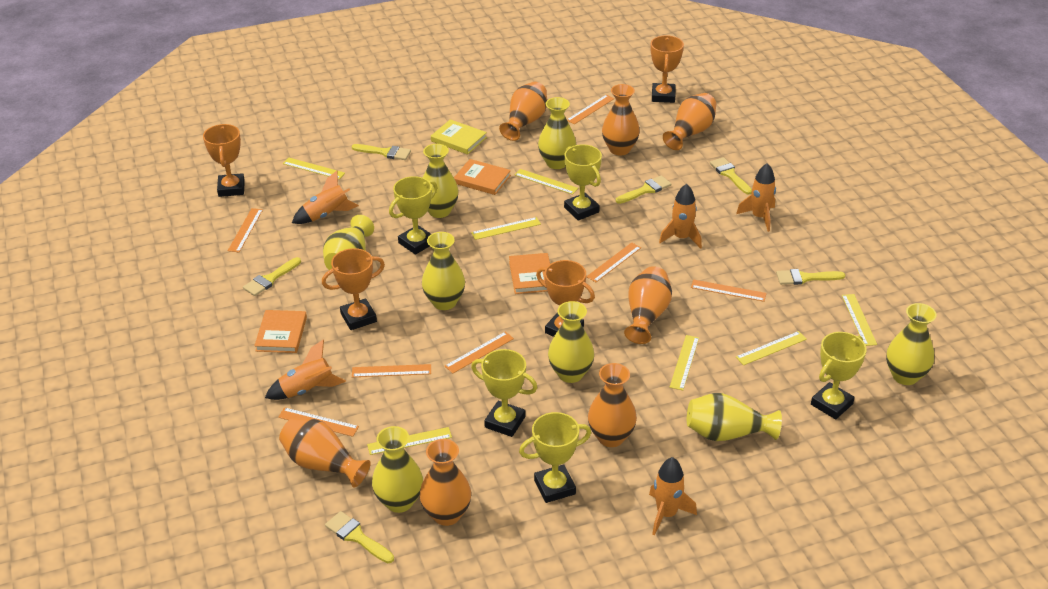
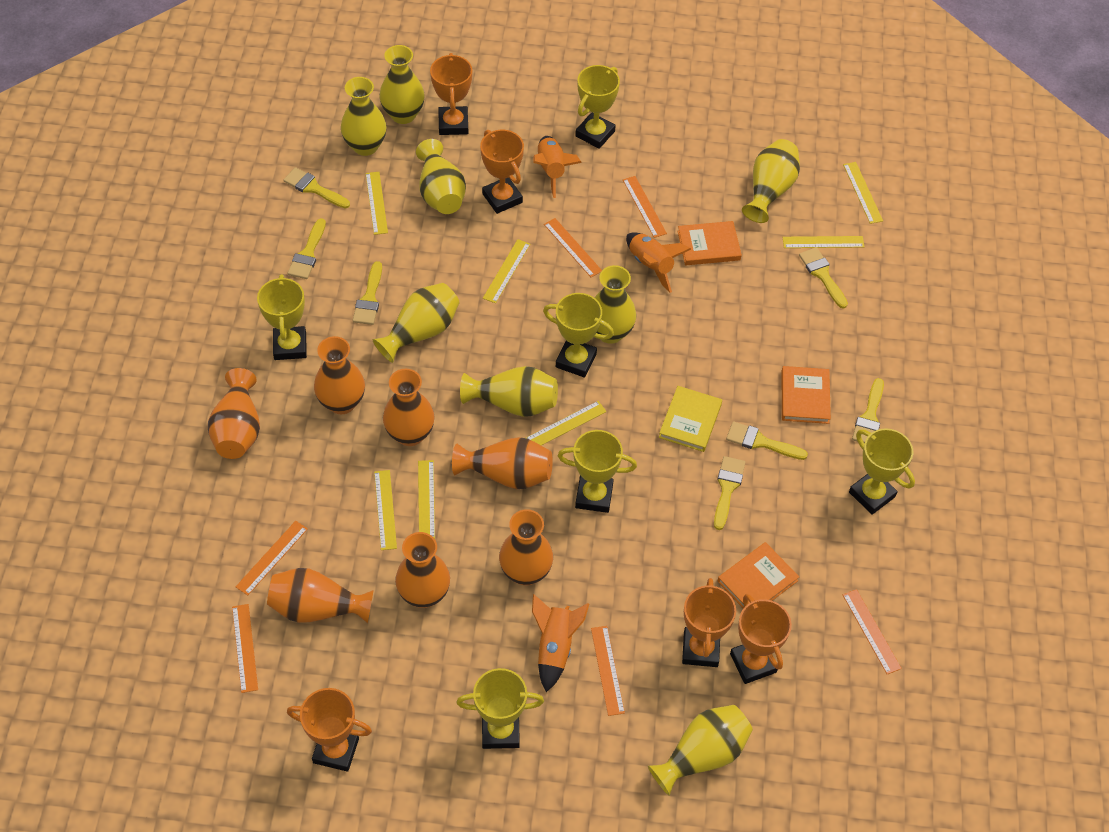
orange rocket: [265,339,346,400] [292,171,359,224] [649,457,697,535] [659,184,702,249] [736,163,776,232] = 5 -> [532,594,589,692] [533,136,582,198] [626,232,691,293] = 3
orange ruler: [228,208,263,252] [278,407,359,437] [352,364,431,377] [445,332,514,374] [567,95,614,124] [586,242,641,282] [691,279,766,302] = 7 -> [232,604,258,693] [236,521,308,596] [544,218,602,277] [591,626,625,716] [623,176,667,238] [843,589,902,675] = 6
orange trophy: [203,124,245,197] [322,248,385,330] [536,260,595,337] [650,35,684,103] = 4 -> [287,688,372,772] [430,53,472,135] [480,130,524,214] [682,578,736,667] [730,594,792,684] = 5
yellow brush: [243,257,301,296] [325,511,394,563] [352,144,411,160] [616,176,672,204] [710,157,752,195] [776,269,845,285] = 6 -> [283,167,350,209] [288,218,326,279] [352,261,382,325] [714,456,745,530] [726,421,808,460] [799,247,848,309] [852,378,884,444] = 7
yellow trophy: [389,176,437,255] [471,349,537,437] [519,412,591,503] [564,144,602,221] [811,332,867,420] = 5 -> [257,274,307,360] [456,668,544,749] [543,293,614,377] [558,430,637,513] [575,65,620,149] [849,428,915,515] = 6

